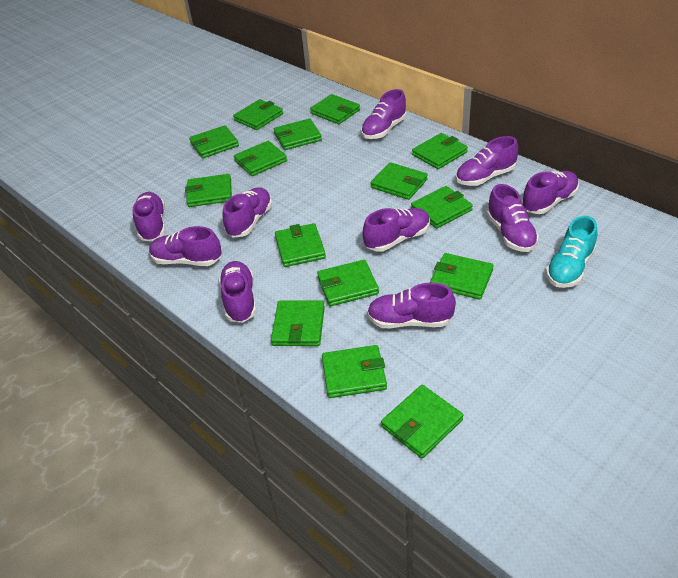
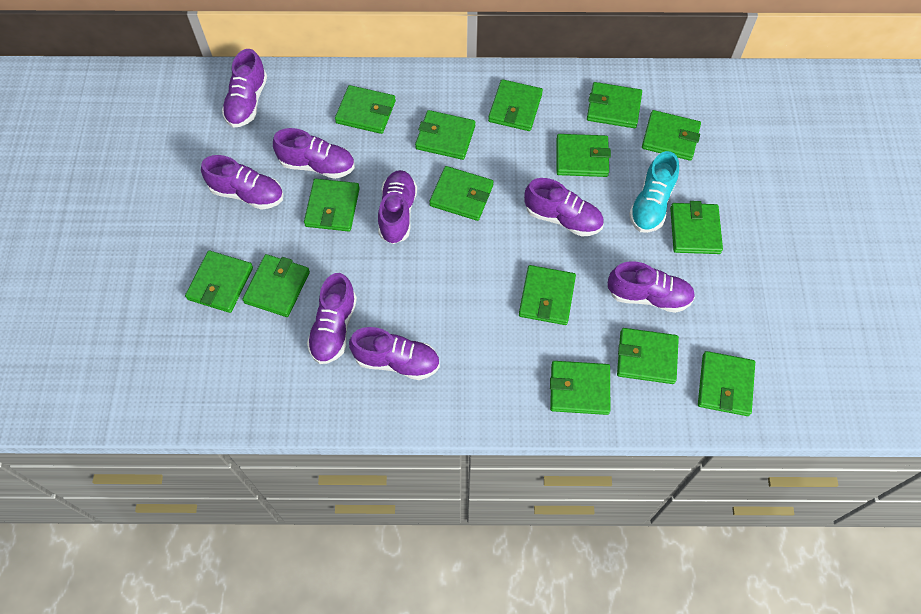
purple shoe: [133,192,165,241] [149,226,222,266] [219,261,256,323] [223,187,272,238] [361,89,406,139] [363,208,430,252] [367,283,456,328] [456,136,518,186] [487,184,539,252] [522,171,579,214] = 10 -> [201,155,284,210] [222,49,267,128] [273,128,355,179] [307,273,357,364] [349,327,440,380] [378,170,417,244] [524,178,604,236] [607,261,695,313] = 8

